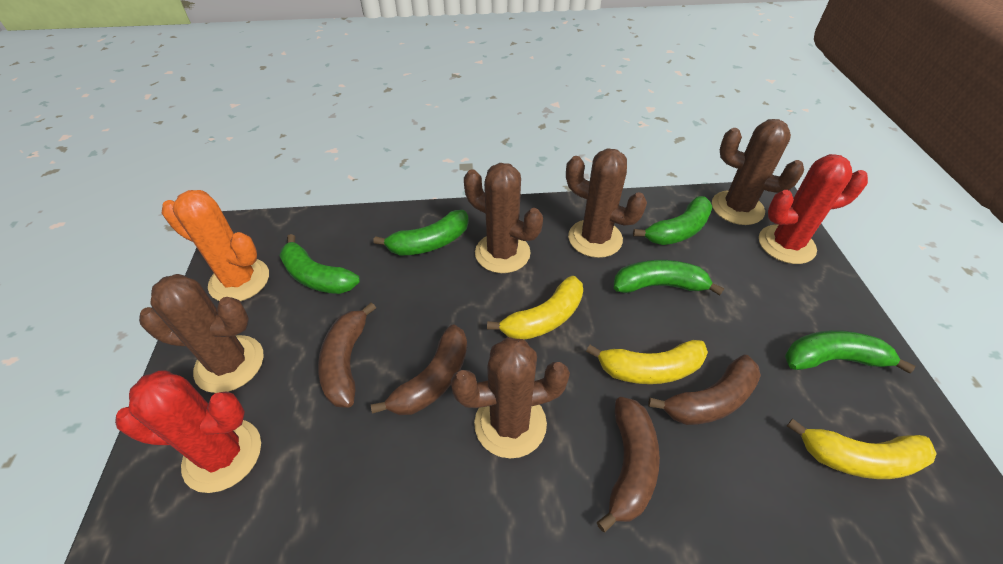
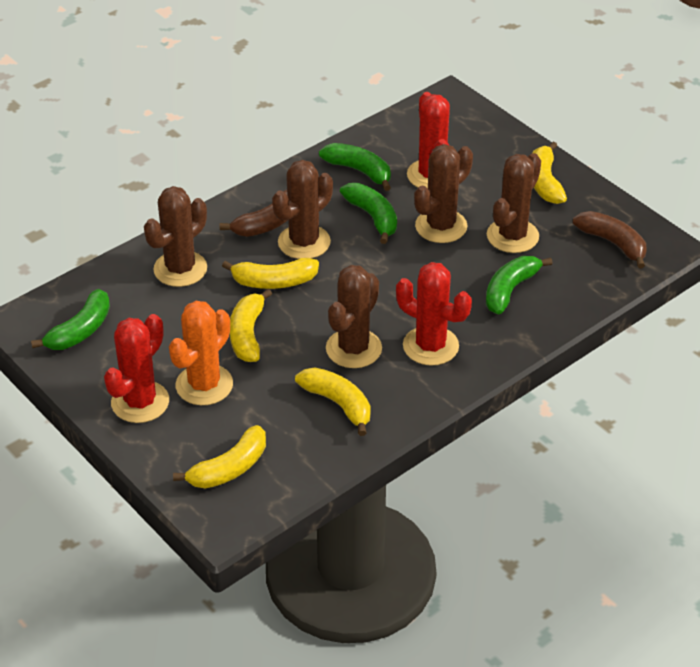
brown banana: [318,302,376,408] [371,324,467,415] [597,397,660,533] [648,355,761,425] = 4 -> [220,190,288,237] [573,211,647,269] = 2
green banana: [279,234,360,294] [373,210,469,256] [614,260,724,296] [633,196,712,245] [785,330,915,373] = 5 -> [31,289,110,350] [319,143,391,191] [340,183,397,244] [486,256,553,314] = 4
red cactus: [115,370,261,493] [759,154,868,264] = 2 -> [104,314,169,423] [396,262,472,366] [407,92,450,189] = 3
yellow banana: [487,276,583,340] [586,340,708,384] [787,419,937,479] = 3 -> [173,425,266,489] [222,258,319,289] [230,289,272,362] [295,367,371,436] [533,141,567,204] = 5

